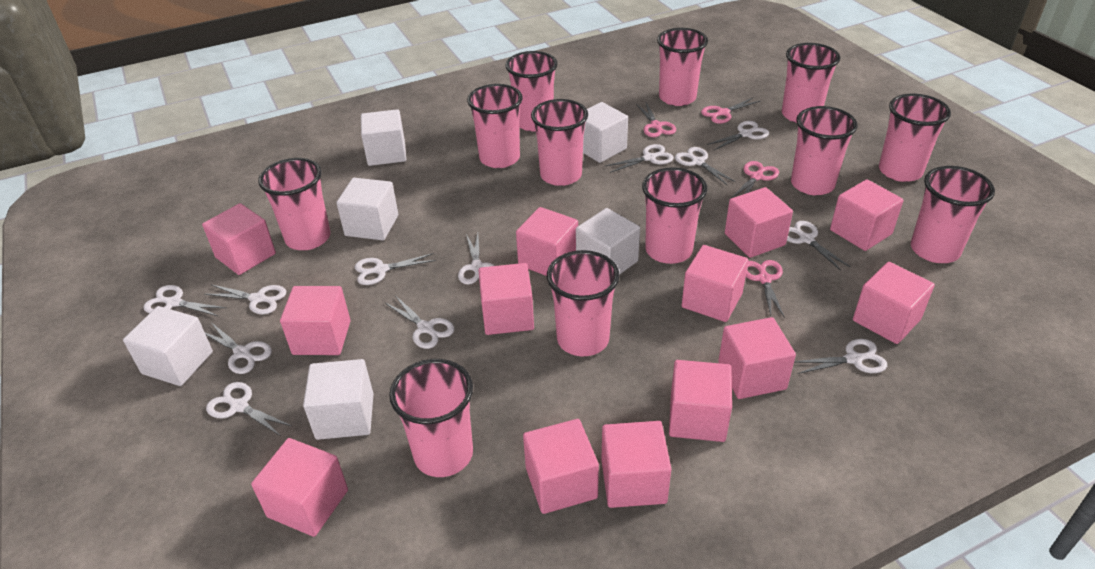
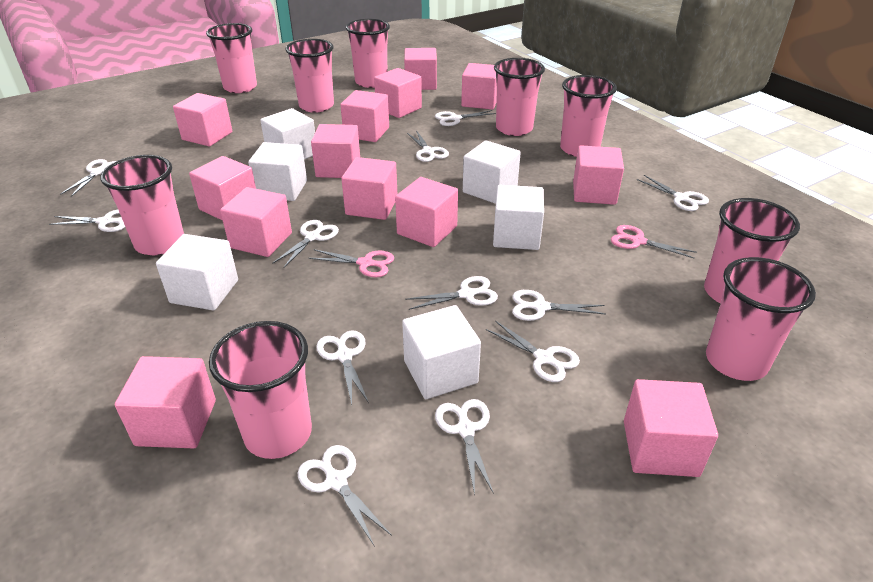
pink cup: [258,158,331,250] [389,359,473,477] [467,84,523,168] [505,51,558,131] [531,99,588,186] [547,250,620,356] [642,167,707,264] [657,28,708,106] [782,43,840,123] [791,106,857,195] [879,94,951,182] [911,166,995,263] = 12 -> [100,155,184,255] [206,23,257,93] [209,321,312,459] [286,39,334,113] [346,19,390,88] [494,58,545,136] [560,75,617,157] [704,198,800,304] [706,257,816,381] = 9
pink scissors: [636,103,676,137] [701,97,760,124] [730,161,779,199] [746,260,785,318] = 4 -> [309,249,394,277] [611,225,697,259] = 2

